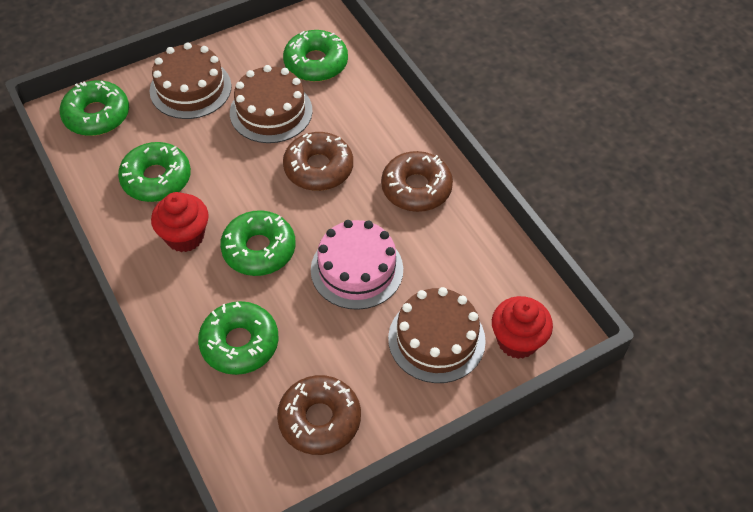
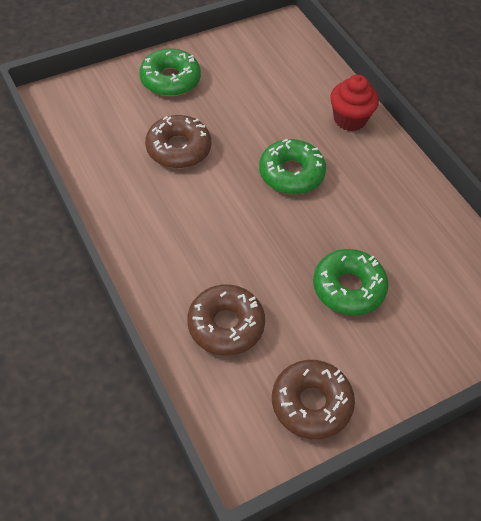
brown cake: [150,42,232,119] [230,65,313,143] [388,287,486,383] = 3 -> none = 0
green donut: [60,80,129,136] [118,142,191,202] [198,301,279,375] [220,210,295,276] [283,30,348,82] = 5 -> [139,48,201,96] [259,139,326,194] [313,249,388,315] = 3
pink cake: [311,220,403,310] = 1 -> none = 0
red cupcake: [151,192,209,252] [492,296,553,359] = 2 -> [330,75,379,131] = 1

